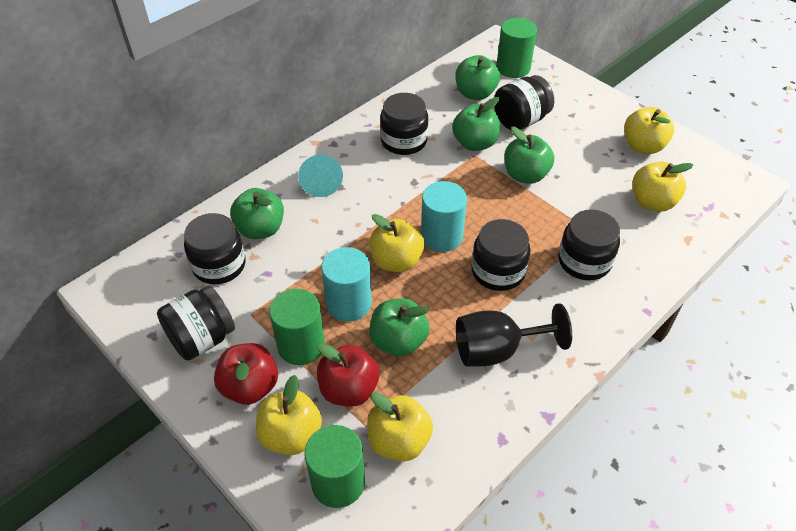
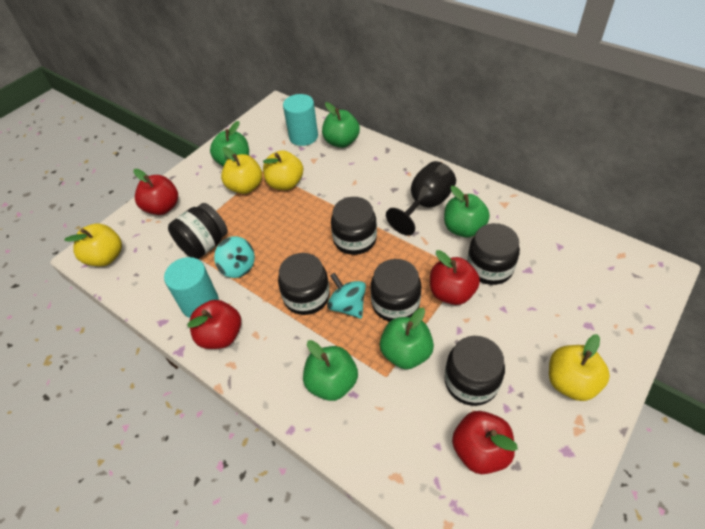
green cylinder: [269,289,325,365] [305,425,365,508] [496,18,537,78] = 3 -> none = 0
red apple: [214,343,278,405] [317,343,380,406] = 2 -> [133,169,178,215] [187,300,241,349] [430,250,480,305] [452,411,518,474] = 4
turquoise cone: [298,155,343,197] = 1 -> none = 0
turquoise spinning top: none = 0 -> [214,236,255,278] [327,273,366,319] = 2
yellow apple: [256,375,322,455] [367,392,433,461] [370,214,424,272] [624,107,674,154] [633,162,693,212] = 5 -> [64,223,122,266] [221,147,262,194] [263,150,303,190] [549,334,610,401] = 4

